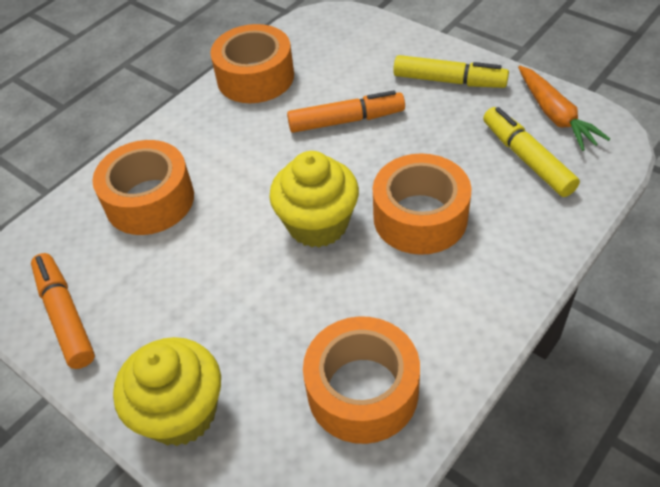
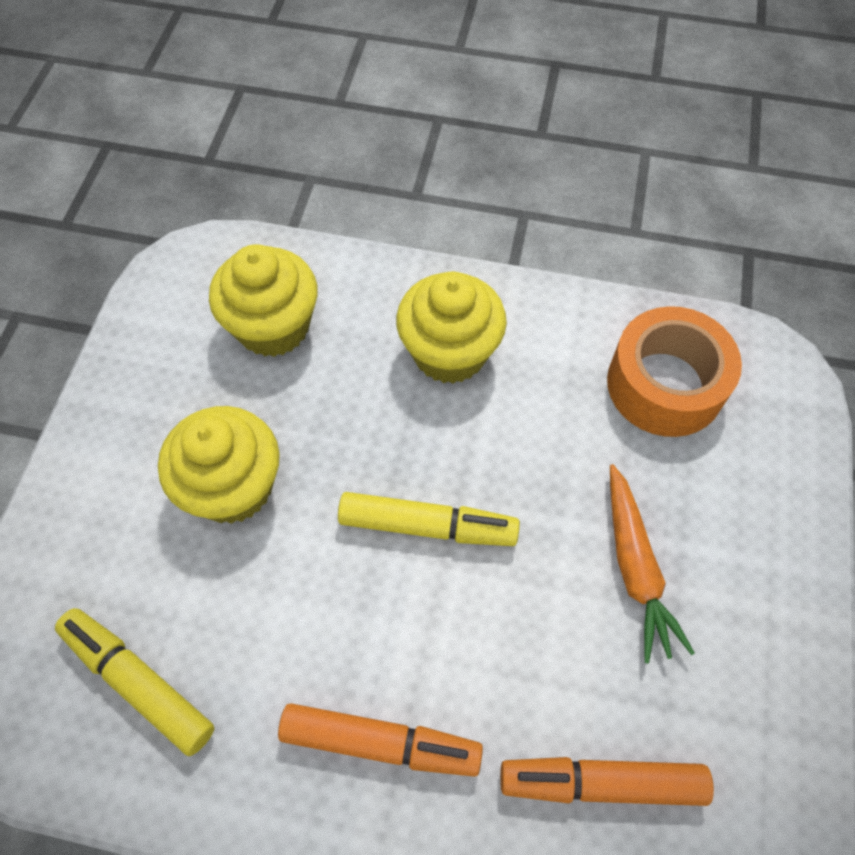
orange tape: [92,140,194,235] [210,24,294,103] [303,316,420,444] [373,153,472,255] = 4 -> [607,306,742,437] = 1
yellow cupcake: [113,337,221,446] [269,151,359,248] = 2 -> [158,406,280,524] [209,244,318,357] [396,272,507,384] = 3

